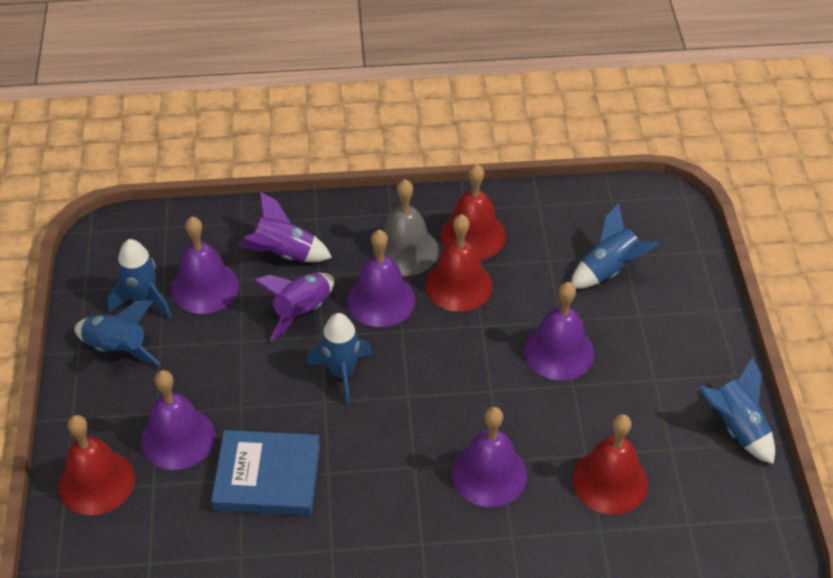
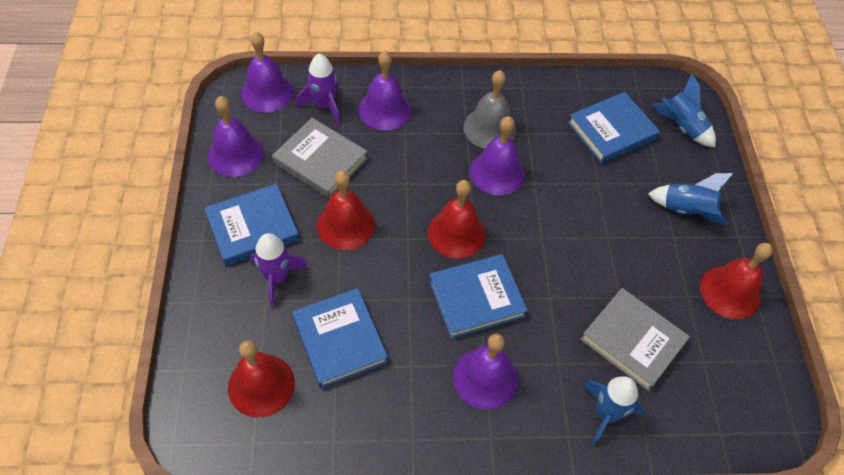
blue book: [211,430,320,516] = 1 -> [204,184,299,266] [292,288,388,388] [429,254,528,339] [568,92,660,164] = 4
blue rocket: [74,300,160,365] [107,239,172,319] [306,313,372,404] [571,203,659,289] [698,357,775,464] = 5 -> [583,376,644,445] [648,173,734,225] [652,73,716,147] = 3
grey book: none = 0 -> [272,118,368,198] [580,288,690,391] = 2

